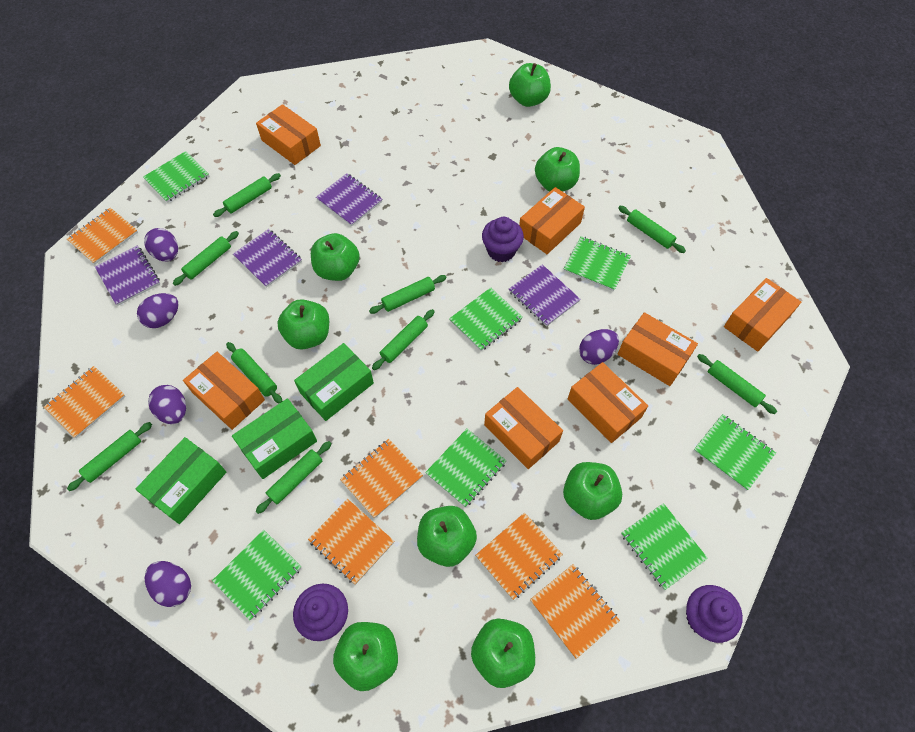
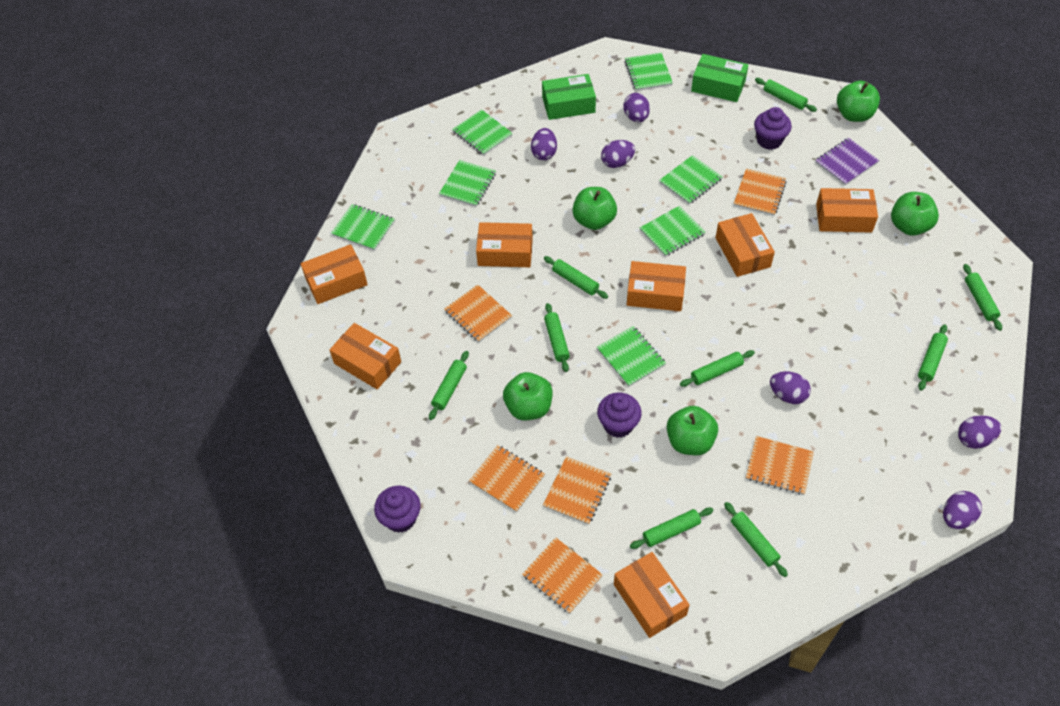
green apple: [277,299,329,349] [311,233,360,281] [333,622,398,691] [417,506,477,567] [471,618,535,688] [509,63,551,107] [535,147,580,191] [563,462,622,520] = 8 -> [503,372,553,421] [572,187,617,230] [667,406,718,455] [837,81,880,122] [891,192,939,236] = 5
green box: [135,437,226,524] [232,398,317,479] [294,343,374,421] = 3 -> [542,74,596,120] [691,54,748,102] = 2
purple egg: [137,293,179,328] [144,228,178,261] [145,561,191,607] [148,385,186,424] [579,329,619,365] = 5 -> [531,128,557,161] [601,140,635,168] [623,93,650,122] [770,371,811,404] [943,491,982,529] [958,416,1001,449] = 6
purple notebook: [95,246,160,306] [233,229,302,288] [316,173,382,226] [509,264,581,327] = 4 -> [815,138,879,185] = 1

